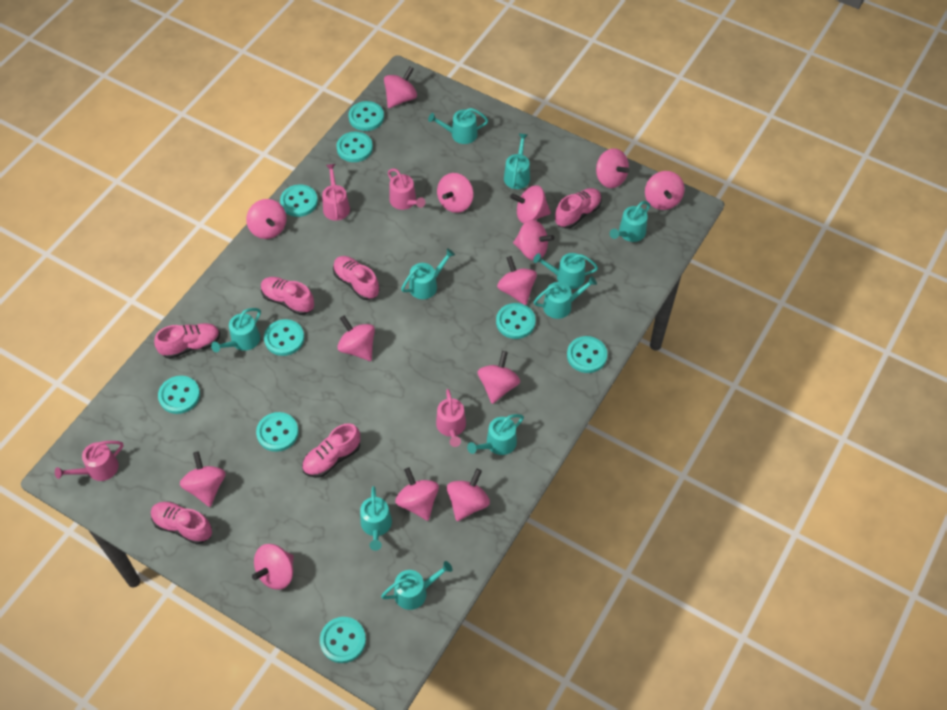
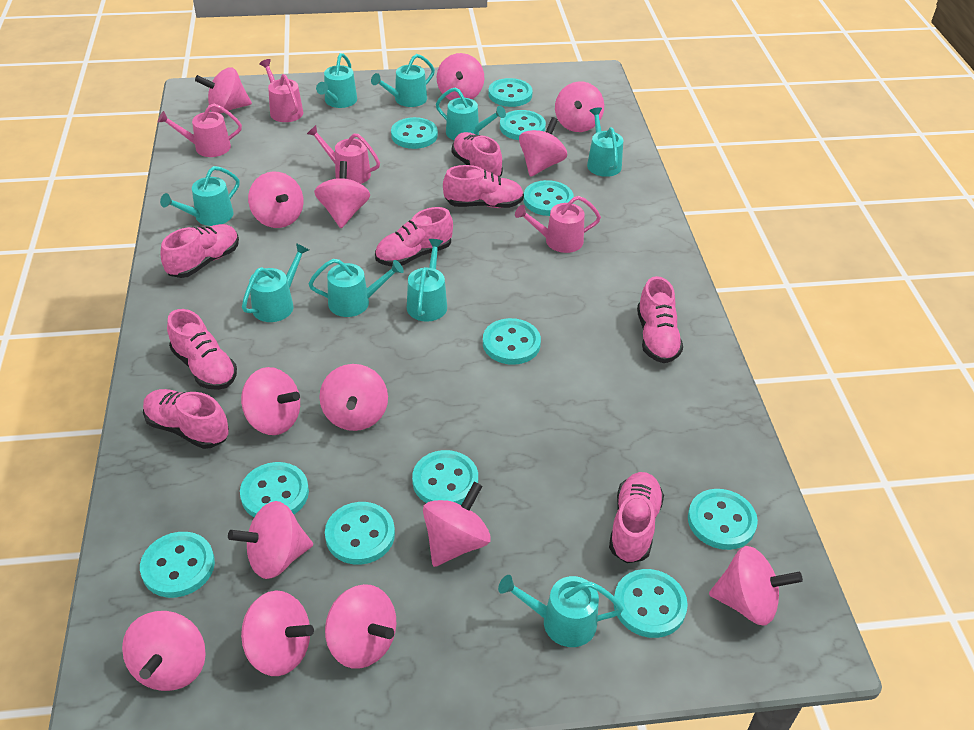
pink shoe: [151,502,212,544] [154,323,220,359] [261,277,314,315] [302,423,360,478] [333,256,380,300] [555,188,602,229] = 6 -> [143,389,229,449] [161,224,239,278] [167,309,237,390] [375,207,453,266] [443,165,524,208] [452,132,503,176] [609,472,664,563] [637,276,683,363] = 8
turquoise button: [158,376,200,414] [256,412,299,452] [264,319,304,356] [280,184,318,217] [320,617,366,663] [336,132,373,162] [348,101,384,131] [496,303,536,339] [567,336,607,373] = 9 -> [140,532,215,598] [240,462,309,517] [325,502,395,565] [391,117,438,149] [412,450,478,505] [483,318,541,365] [488,78,533,107] [500,110,546,140] [523,180,574,216] [614,569,688,638] [688,489,758,550] = 11
turquoise watering can: [211,308,261,352] [360,486,392,551] [381,561,452,610] [401,248,455,299] [428,108,488,144] [467,414,524,455] [504,133,530,189] [533,253,598,289] [534,276,597,319] [610,201,650,242] = 10 -> [160,166,239,226] [242,243,309,322] [308,259,404,317] [316,53,357,108] [371,54,435,107] [407,239,447,322] [436,87,506,140] [498,575,623,647] [587,107,623,177] = 9

